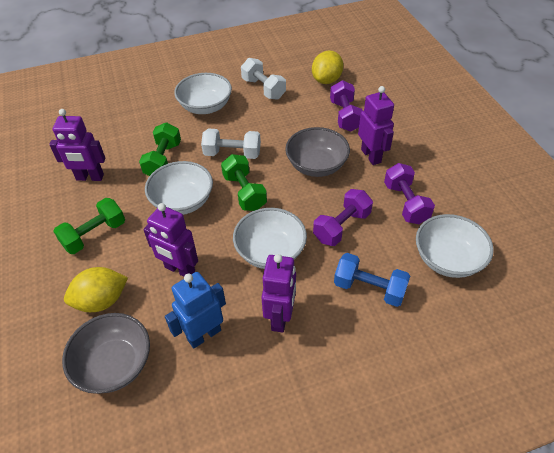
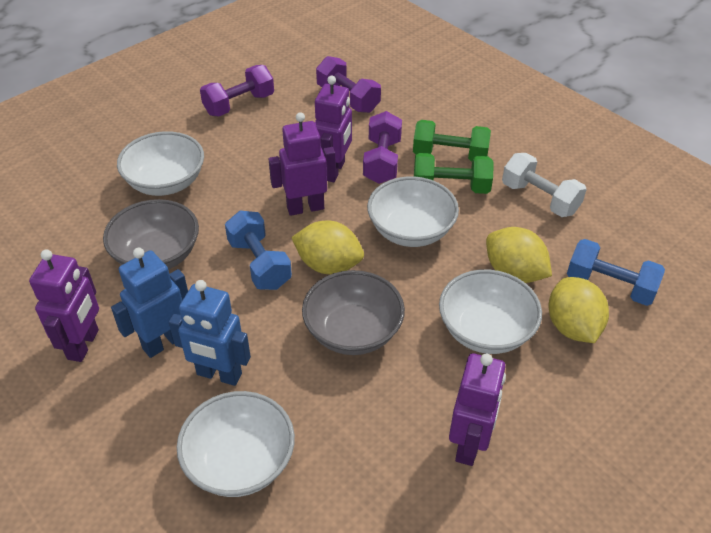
blue dumbbell: [334,253,410,307] = 1 -> [225,211,292,290] [567,239,665,306] = 2
blue robot: [165,272,226,348] = 1 -> [111,248,188,358] [169,280,251,386] = 2
green dumbbell: [53,198,125,254] [139,122,181,176] [221,154,267,211] = 3 -> [413,120,491,162] [414,153,494,194] = 2
white dumbbell: [201,128,261,159] [241,58,286,100] = 2 -> [502,153,587,217] = 1
yellow lemon: [64,267,128,312] [312,50,343,84] = 2 -> [291,220,364,274] [486,227,552,283] [549,277,609,343] = 3

